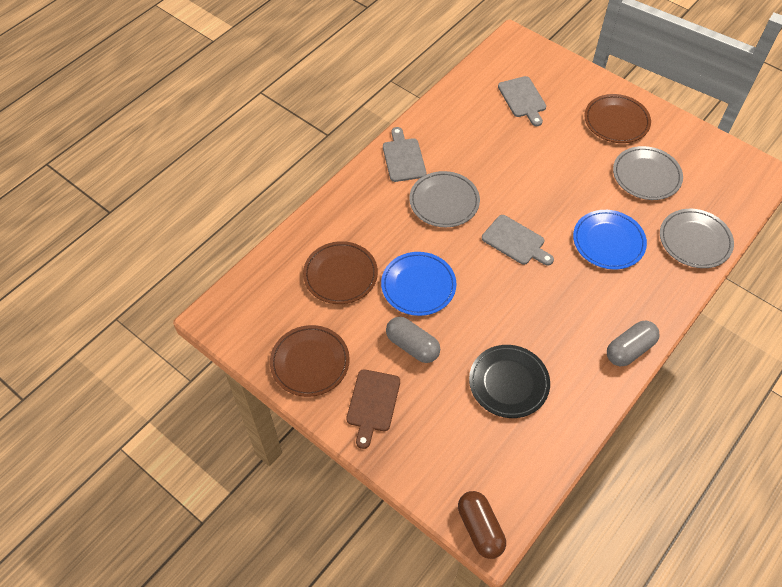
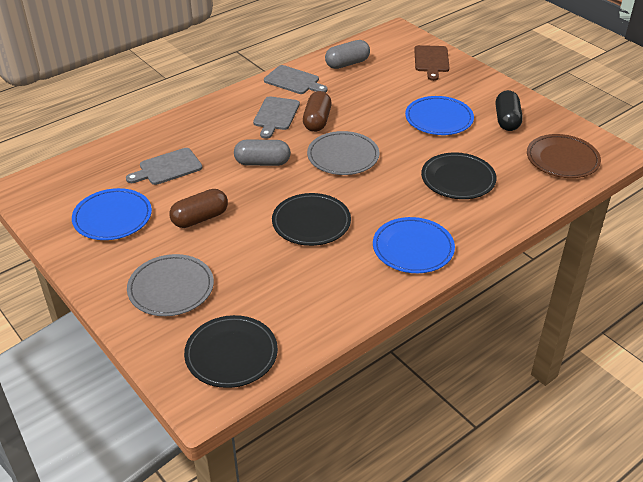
black capsule: none = 0 -> [496,90,523,131] = 1
black plate: [469,345,550,418] = 1 -> [184,315,278,388] [272,193,351,246] [421,152,497,199] = 3
blue plate: [381,252,456,316] [573,210,647,269] = 2 -> [72,188,152,240] [373,217,455,273] [405,96,474,135] = 3
brown capsule: [458,491,506,559] = 1 -> [169,189,228,228] [303,91,332,132] = 2
brown plate: [270,325,350,397] [303,241,378,304] [584,94,651,143] = 3 -> [527,134,601,178] = 1
grey plate: [409,171,480,227] [613,146,683,200] [660,209,734,268] = 3 -> [127,254,214,316] [307,131,379,175] = 2

